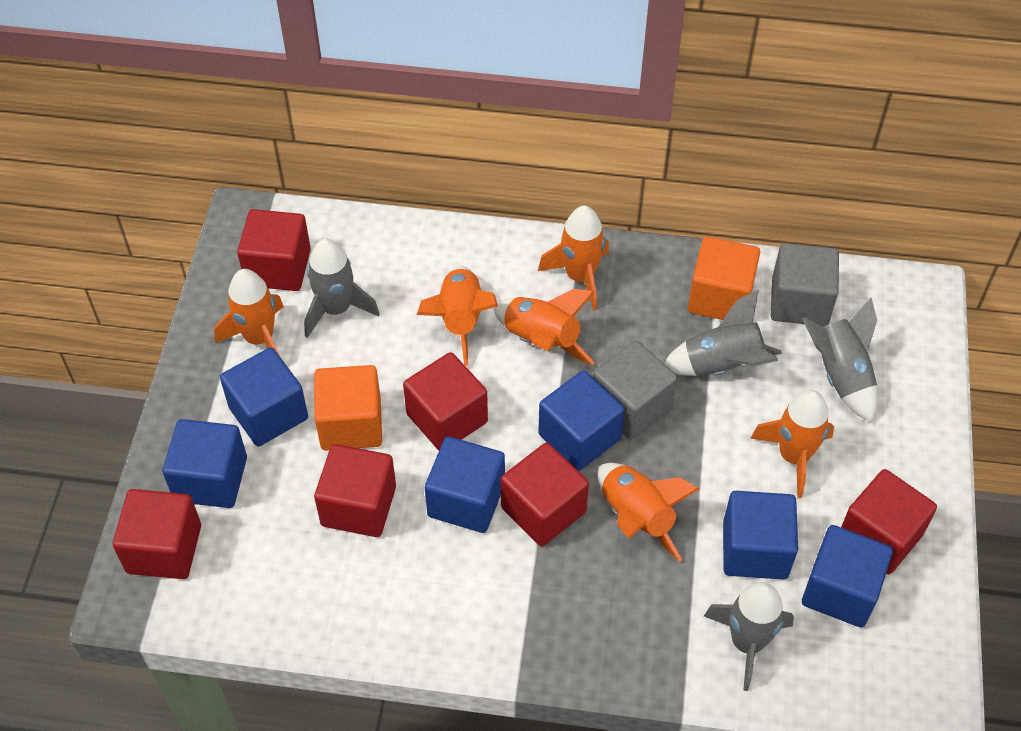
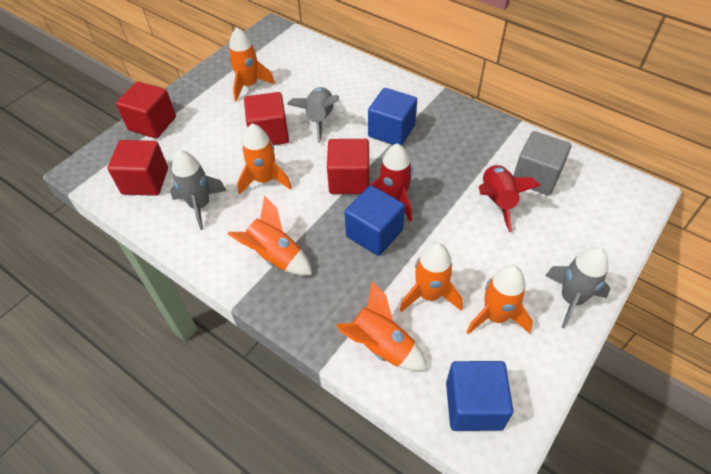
blue cube: [163,419,247,508] [220,348,308,446] [425,437,505,533] [538,370,625,471] [723,491,798,580] [802,525,893,628] = 6 -> [345,185,405,256] [368,88,417,146] [446,361,513,431] = 3
grey cube: [593,341,677,440] [771,243,839,326] = 2 -> [513,131,571,195] = 1
grey rocket: [304,239,380,338] [664,290,782,376] [704,582,794,691] [802,298,878,423] = 4 -> [170,150,227,230] [287,87,339,143] [545,247,610,329] = 3
orange cube: [314,365,382,450] [688,237,760,320] = 2 -> none = 0
red cube: [113,489,201,579] [237,209,311,291] [314,444,396,537] [403,352,488,451] [501,443,589,547] [841,469,937,574] = 6 -> [108,140,168,196] [116,82,176,139] [244,92,289,145] [327,139,369,194] = 4
red rocket: none = 0 -> [365,144,413,221] [479,164,541,232] = 2

